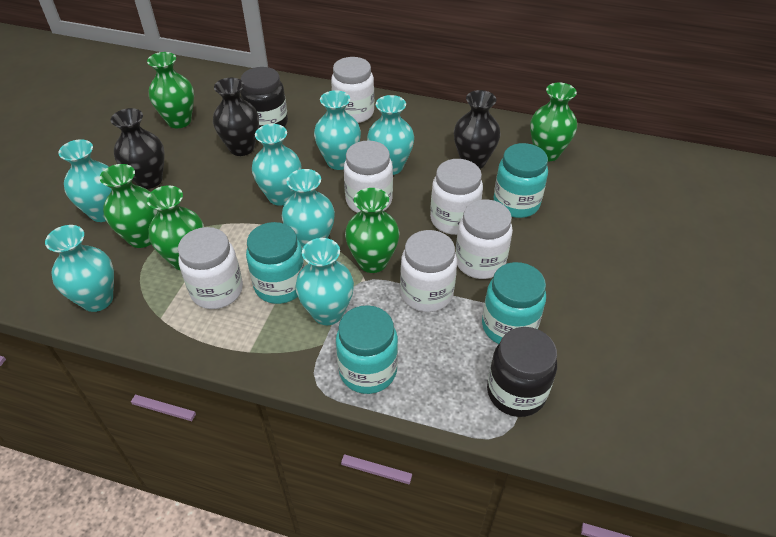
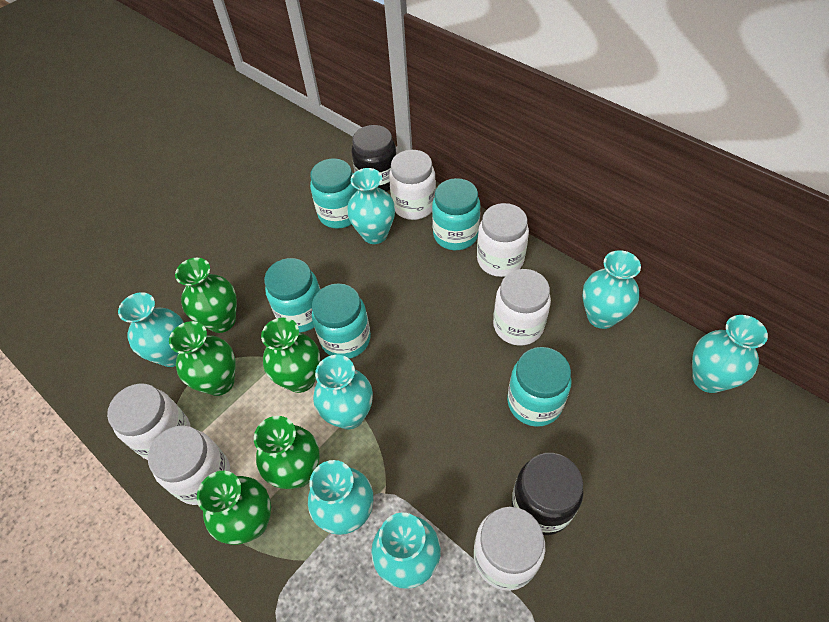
black vase: [111,108,165,189] [213,78,259,156] [454,90,501,169] = 3 -> none = 0
turquoise jar: [246,222,305,304] [336,305,398,394] [482,262,546,344] [494,143,548,218] = 4 -> [264,258,320,333] [310,158,358,229] [312,283,371,359] [432,178,480,250] [507,347,572,427] = 5

